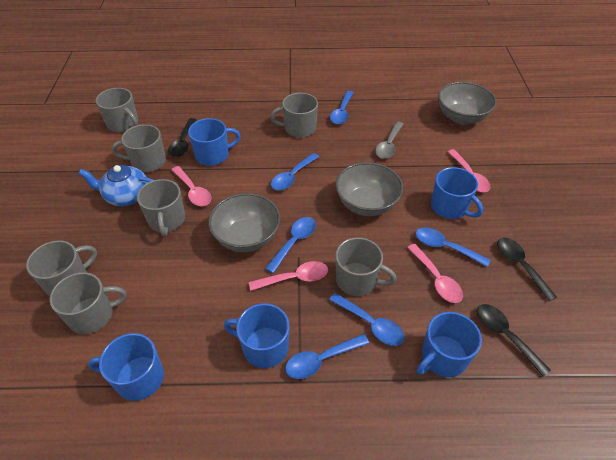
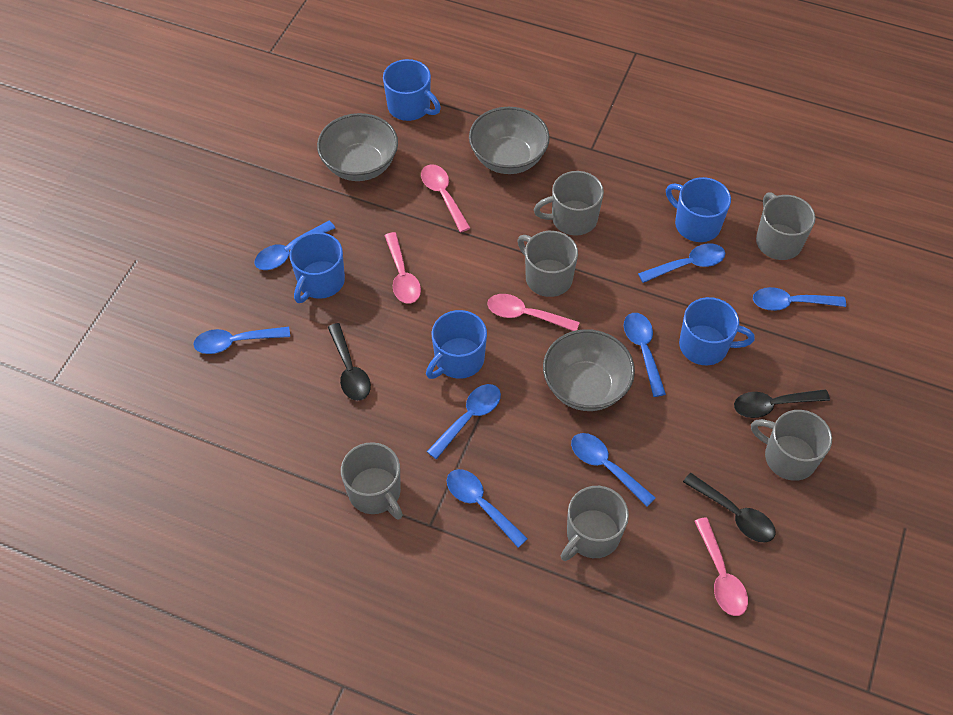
blue spoon: [265,217,316,273] [271,153,319,190] [285,334,369,379] [329,293,405,346] [330,91,354,124] [415,227,490,267] = 6 -> [193,327,290,354] [255,221,335,270] [426,384,501,459] [447,469,528,548] [571,433,656,507] [624,313,666,397] [638,244,725,283] [753,287,846,311] = 8
blue teapot: [78,165,153,206] = 1 -> none = 0
grey mug: [26,240,97,296] [50,272,127,334] [96,88,138,132] [112,124,166,172] [137,179,185,237] [270,93,318,138] [336,237,397,296] = 7 -> [341,442,403,520] [517,231,578,297] [534,171,604,236] [561,486,629,561] [751,410,832,481] [756,192,815,260] = 6
grey spoon: [375,121,404,159] = 1 -> none = 0

